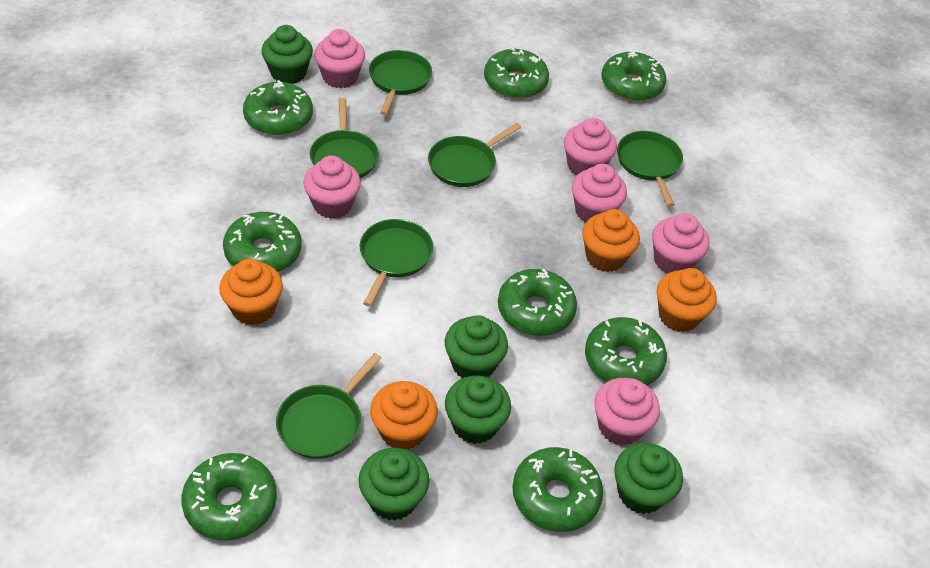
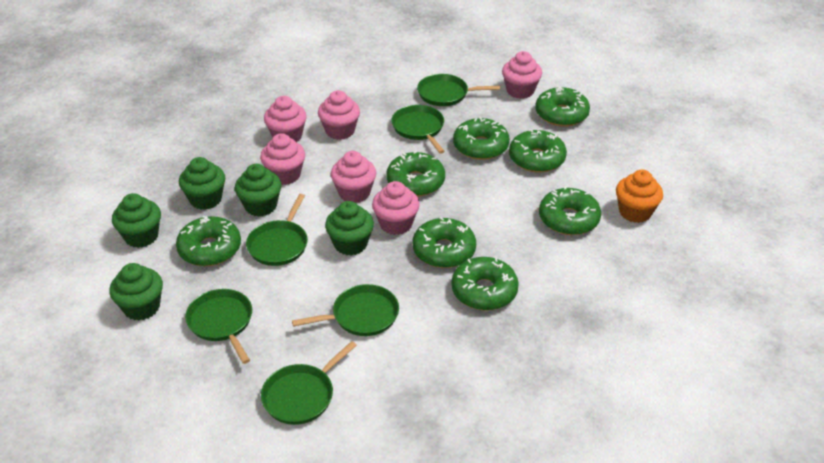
orange cupcake: [219,259,283,325] [370,381,438,450] [582,209,640,272] [657,268,717,332] = 4 -> [616,170,663,223] = 1

